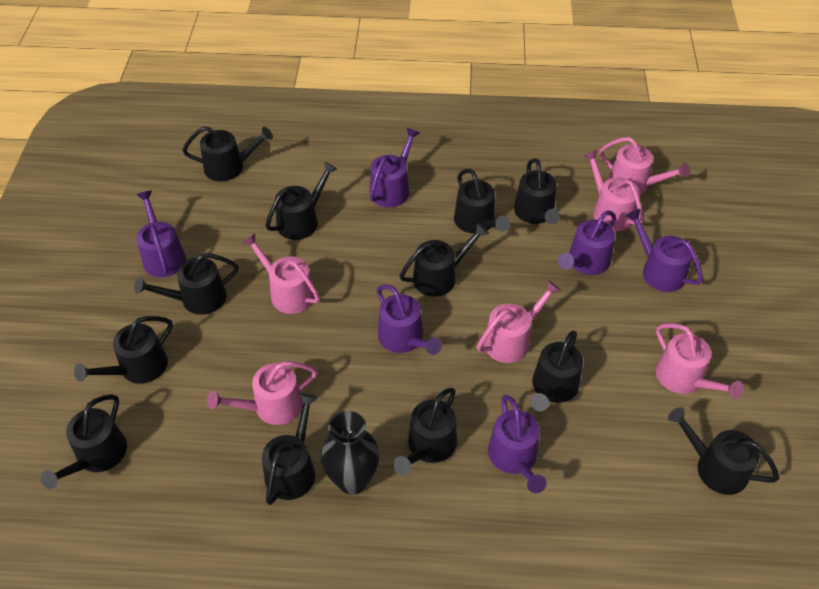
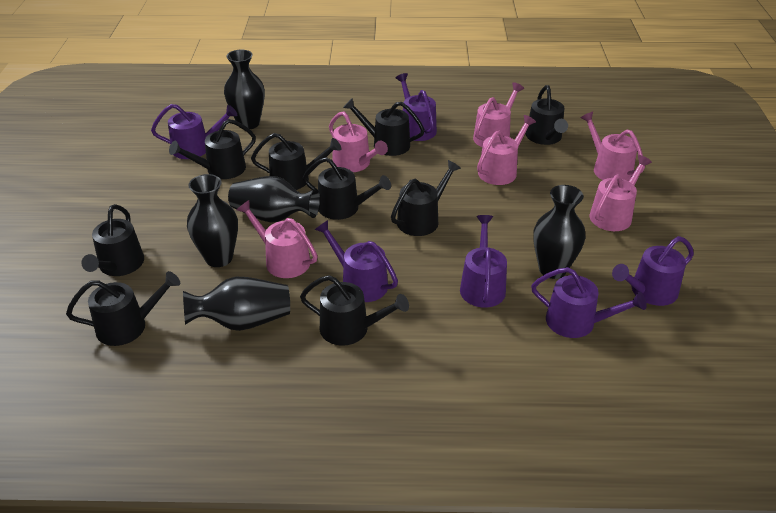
black vase: [321,411,380,495] = 1 -> [183,277,290,331] [187,174,238,267] [224,50,265,129] [228,176,320,222] [533,185,586,279] = 5
black watering can: [40,394,127,489] [74,316,173,384] [134,253,238,315] [183,126,273,182] [262,393,318,505] [265,161,337,240] [393,388,457,475] [400,223,489,297] [454,169,510,234] [514,158,560,225] [530,331,583,411] [668,407,779,495] = 12 -> [66,271,180,346] [81,204,144,276] [169,119,256,179] [251,133,342,190] [300,275,409,346] [303,157,391,220] [343,98,425,156] [391,160,461,236] [526,85,568,145] = 9

